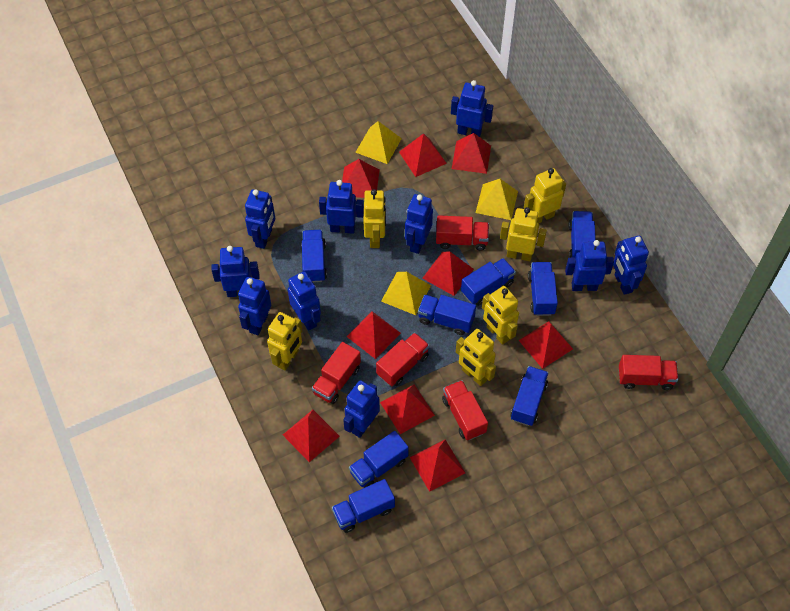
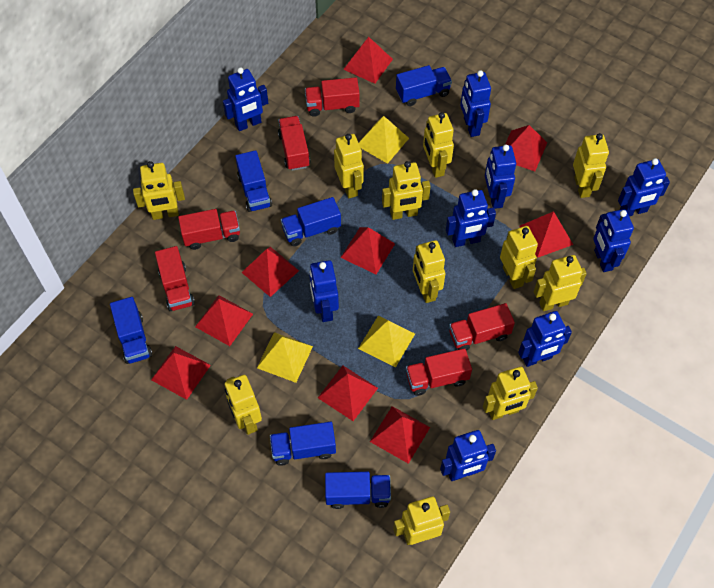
blue robot: [211,246,260,297] [238,277,271,335] [245,189,275,249] [288,271,321,331] [319,180,364,234] [343,380,380,438] [405,194,433,254] [451,80,493,137] [565,240,614,291] [613,236,649,295] = 10 -> [223,67,268,131] [309,260,339,322] [440,430,496,481] [446,189,496,247] [460,70,491,137] [485,145,516,209] [518,311,572,367] [593,209,634,272] [618,158,670,216] = 9
blue truck: [301,230,327,282] [332,479,395,533] [349,431,409,488] [418,295,476,335] [461,258,516,306] [510,366,549,426] [528,262,558,316] [568,211,596,258] = 8 -> [110,297,152,364] [235,150,272,212] [270,422,336,466] [281,197,341,246] [325,472,391,509] [396,65,452,106] = 6
red truck: [312,342,361,404] [376,333,430,386] [436,215,489,251] [442,380,488,440] [619,355,679,390] = 5 -> [155,246,195,311] [178,209,240,250] [278,116,310,171] [305,77,360,117] [406,349,472,396] [449,303,515,351] = 6
yellow robot: [267,312,302,371] [364,189,386,248] [456,329,496,386] [482,286,519,345] [500,207,547,261] [524,168,566,223] = 6 -> [133,161,185,220] [225,375,262,435] [334,134,364,198] [382,161,431,220] [393,497,450,545] [413,240,445,303] [423,112,454,178] [483,367,538,420] [500,226,538,289] [534,255,587,311] [573,133,609,198] = 11

